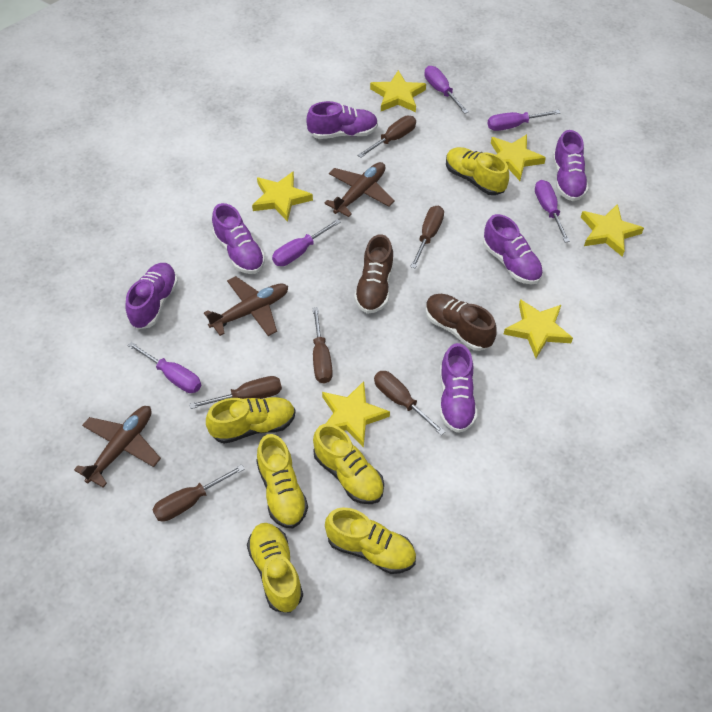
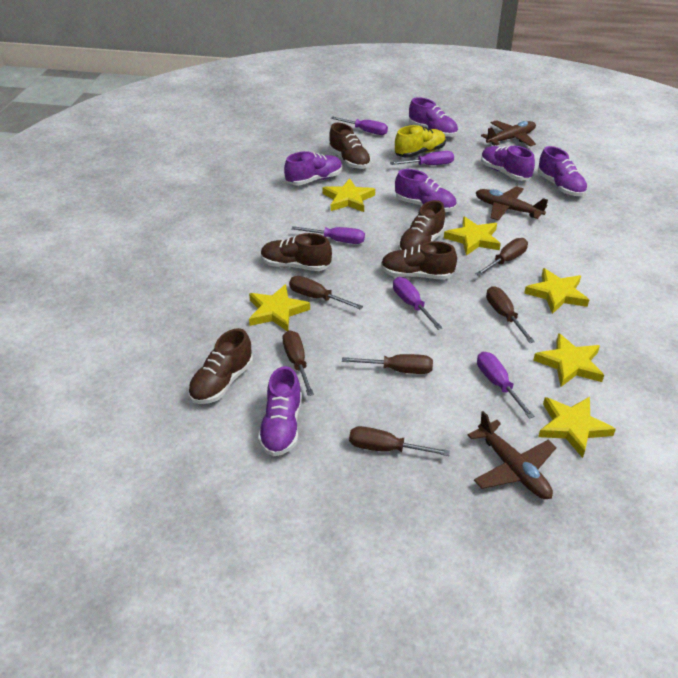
brown shoe: [354,234,394,314] [426,294,497,351] = 2 -> [188,328,253,404] [261,233,332,271] [329,123,371,169] [381,241,457,280] [398,200,445,250] = 5
yellow shoe: [206,397,296,444] [247,523,303,613] [256,434,308,528] [313,424,384,504] [325,508,416,574] [446,147,509,195] = 6 -> [395,125,446,158] = 1

